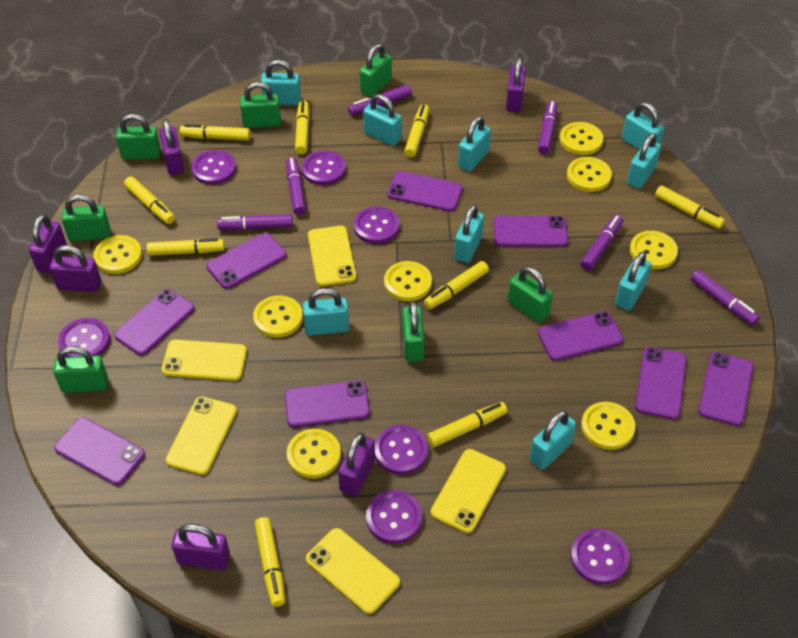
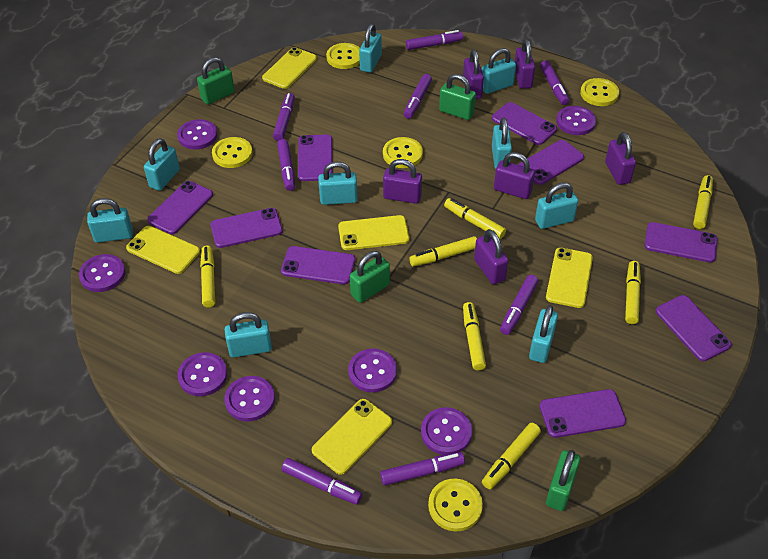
green padlock: [53,346,108,393] [62,194,110,242] [116,114,161,160] [240,82,281,128] [360,44,392,97] [402,301,424,362] [508,267,553,323] = 7 -> [197,57,235,104] [350,251,390,303] [439,74,476,120] [546,450,581,511] = 4
purple marker: [217,214,293,230] [286,157,306,215] [348,85,412,116] [538,101,557,154] [581,215,623,271] [691,270,760,325] = 6 -> [273,93,295,141] [277,139,295,191] [281,458,362,504] [380,452,465,486] [404,74,432,119] [406,30,463,50] [500,275,538,335] [540,61,570,105] = 8
yellow button: [93,235,142,274] [253,295,303,338] [286,429,341,478] [384,261,432,301] [560,122,603,155] [567,157,612,192] [581,402,635,450] [630,231,678,269] = 8 -> [212,137,253,168] [326,43,360,69] [383,137,423,168] [428,479,483,532] [580,78,619,106] = 5
yellow marker: [124,177,175,224] [146,238,225,256] [180,124,250,141] [255,517,285,607] [295,100,310,155] [404,104,429,158] [424,261,489,309] [427,402,508,447] [655,185,725,229] = 9 -> [200,246,215,307] [409,236,477,266] [444,198,506,239] [463,302,486,370] [482,423,541,489] [625,261,641,324] [693,175,713,229] = 7

